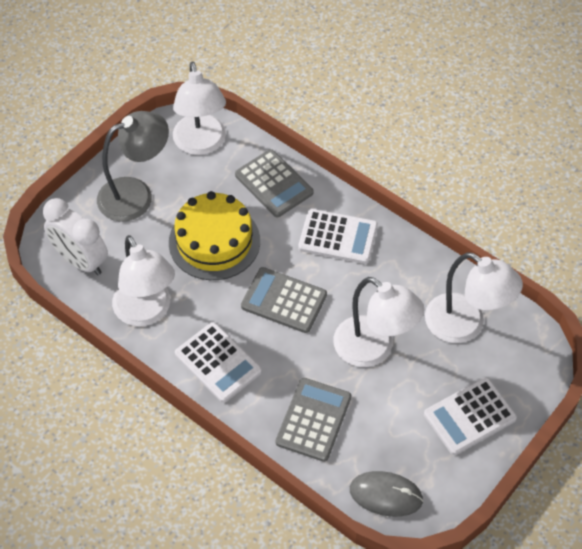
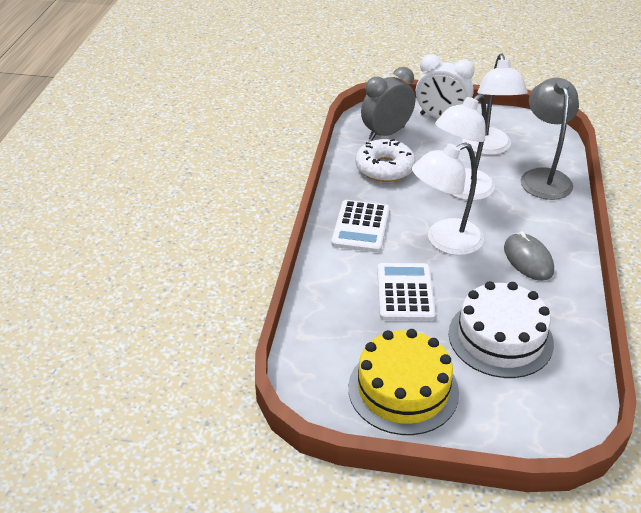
grey calculator: [235,149,313,217] [241,267,327,333] [276,378,351,462] = 3 -> none = 0
grey clock: none = 0 -> [361,67,415,140] = 1
white cake: none = 0 -> [449,281,554,378] = 1
white calculator: [175,322,262,403] [298,209,378,264] [424,377,517,455] = 3 -> [331,200,390,252] [377,263,436,321] = 2
white donut: none = 0 -> [355,139,416,182] = 1
white lamp: [112,235,175,326] [173,62,226,155] [333,277,424,367] [425,252,523,343] = 4 -> [412,142,484,255] [435,94,495,201] [462,53,528,155] = 3

